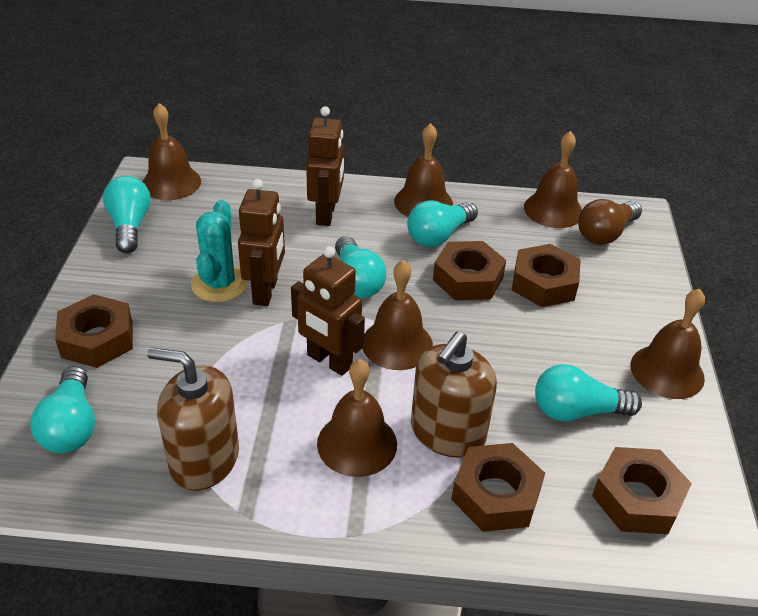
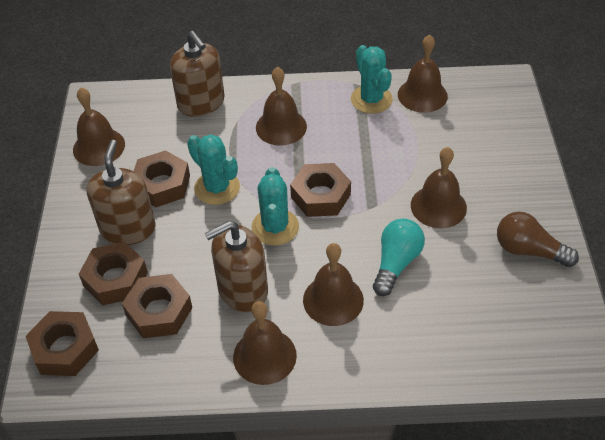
brown robot: [238,179,285,306] [291,246,365,376] [306,106,344,226] = 3 -> none = 0
brown soap dispenser: [147,347,239,491] [411,331,497,458] = 2 -> [87,140,156,245] [170,31,225,117] [205,221,268,312] = 3
turquoise cactus: [191,199,248,302] = 1 -> [187,134,240,205] [251,167,299,246] [351,45,393,114] = 3
turquoise light bulb: [30,366,95,453] [103,176,151,253] [335,236,386,299] [407,200,478,247] [535,364,642,422] = 5 -> [373,218,425,296] = 1

